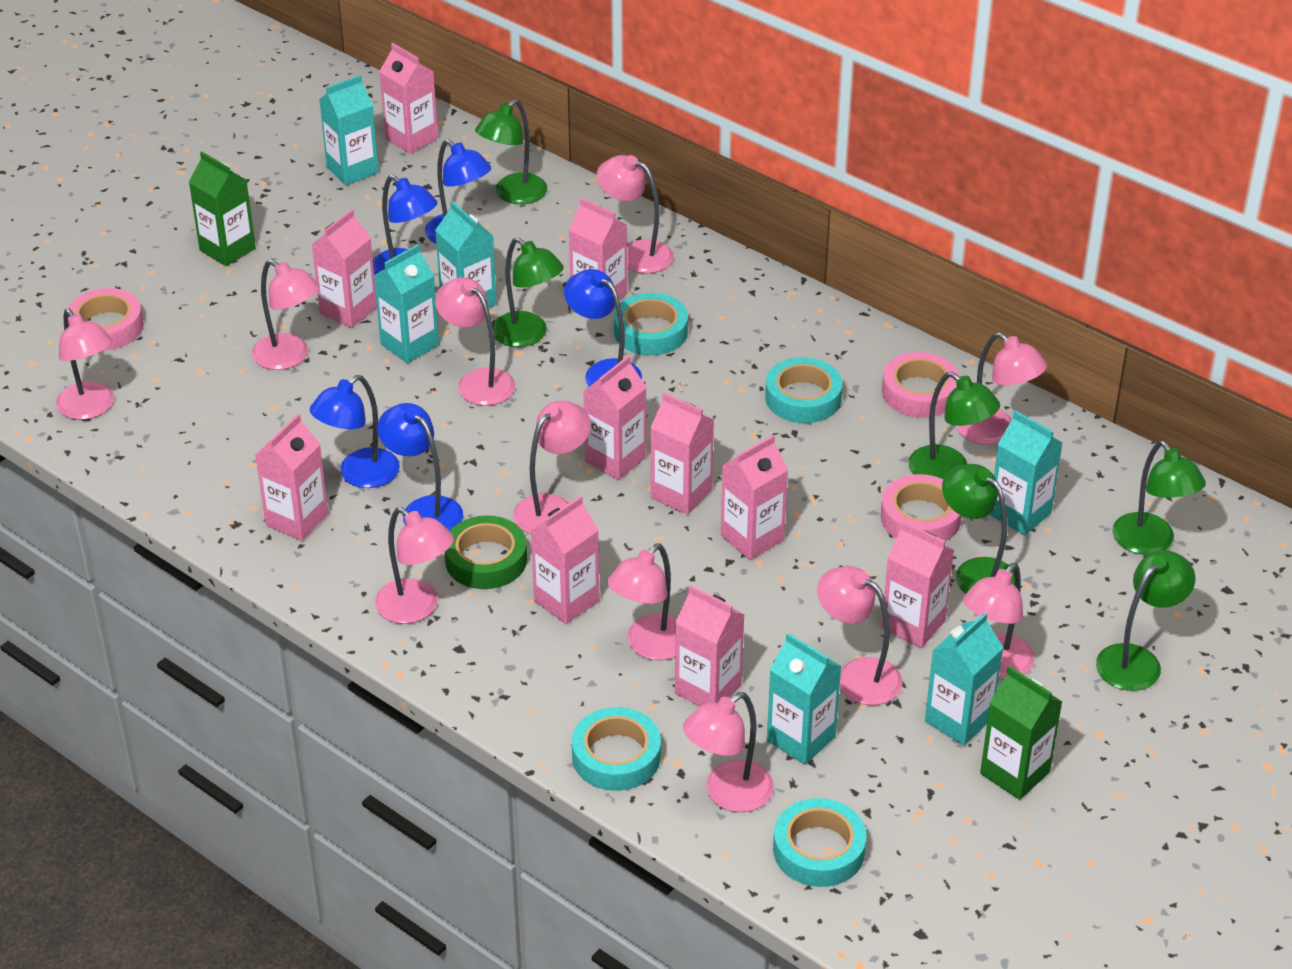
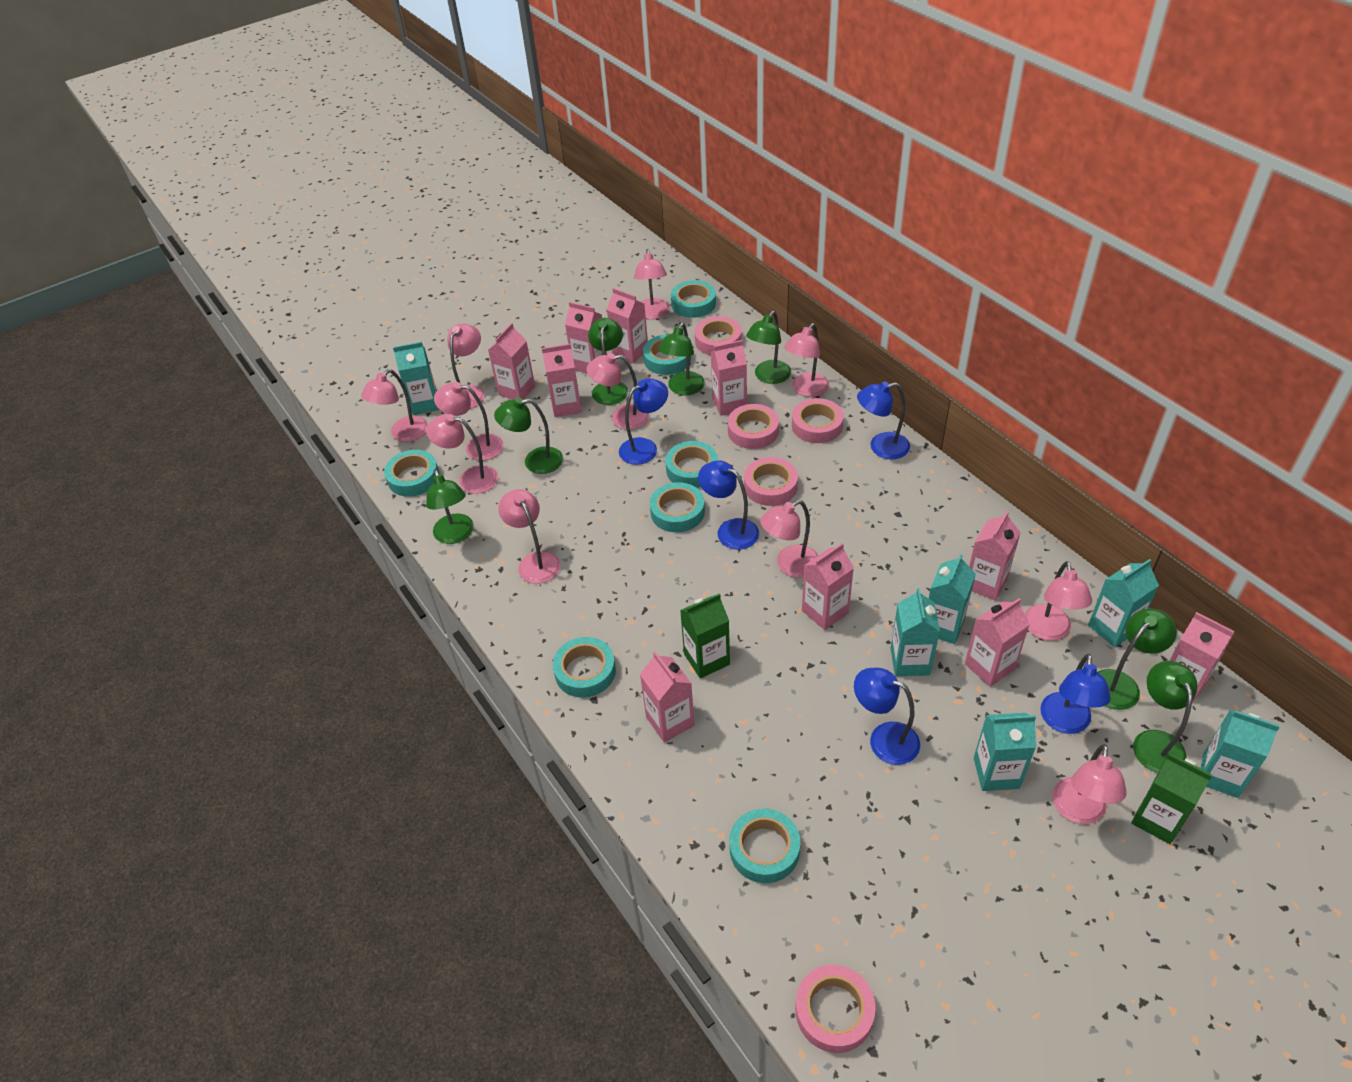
green lamp: [475,99,547,204] [492,237,564,347] [908,372,1000,479] [942,464,1015,594] [1096,550,1196,691] [1112,440,1206,555] = 6 -> [426,469,474,544] [494,398,563,474] [588,318,628,405] [659,323,705,395] [746,311,791,384] [1097,609,1177,710] [1133,661,1198,773] = 7
green tape: [445,515,527,589] = 1 -> none = 0
pink tape: [67,288,144,351] [881,474,962,541] [882,352,960,418] = 3 -> [695,316,742,355] [728,404,779,449] [744,457,798,506] [792,398,844,443] [795,965,876,1053] = 5
turquoise tape: [572,707,661,791] [614,293,688,355] [765,357,842,423] [773,798,867,887] = 4 -> [384,450,440,497] [553,637,616,698] [643,334,691,375] [650,482,705,532] [665,441,718,488] [671,280,716,318] [729,809,800,883] = 7

